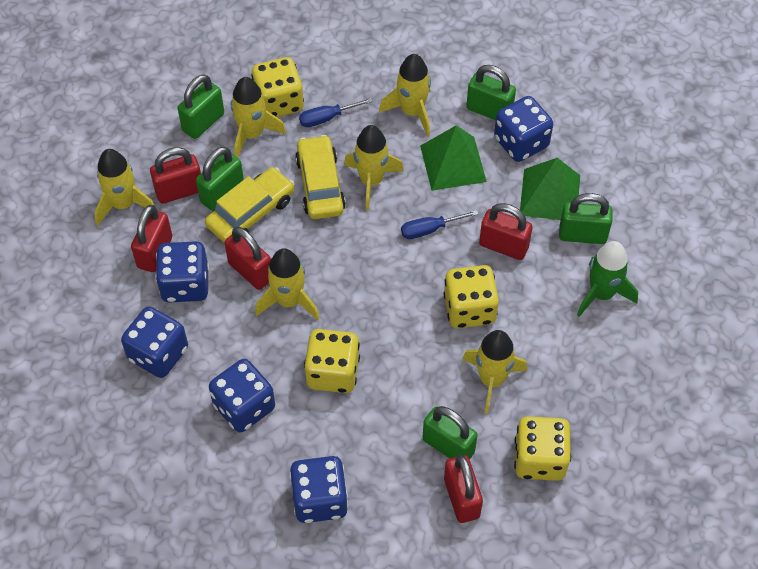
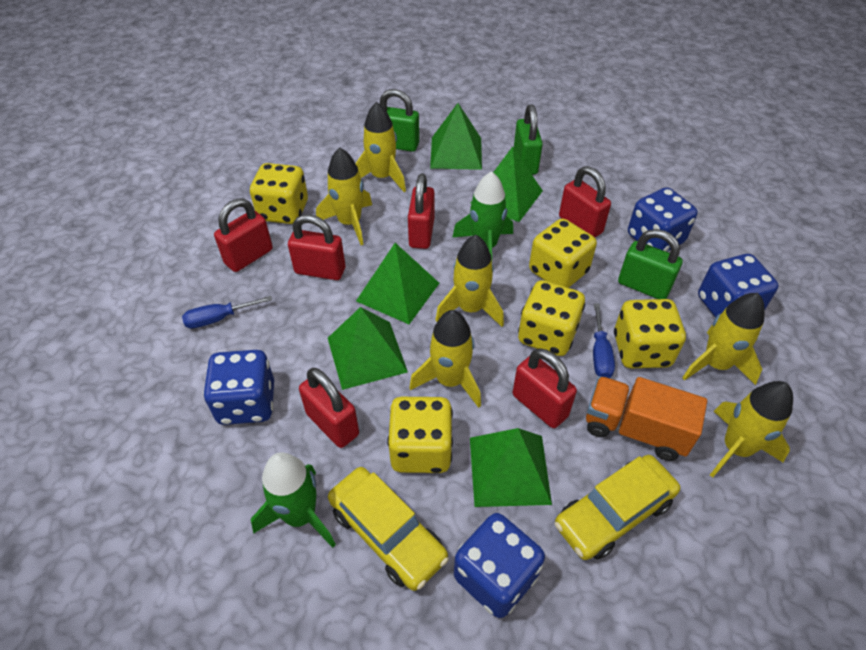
blue dice: [121,306,188,378] [155,241,209,303] [209,359,275,433] [290,456,348,523] [494,96,553,162] = 5 -> [203,350,274,425] [454,513,545,618] [628,187,698,252] [698,254,778,318] = 4
green padlock: [178,75,224,139] [196,147,244,211] [422,406,478,459] [466,65,516,120] [559,193,613,244] = 5 -> [380,89,419,152] [514,105,543,175] [618,229,683,299] = 3
green pyramid: [420,125,487,191] [520,158,580,220] = 2 -> [328,307,408,390] [356,243,439,324] [430,103,482,170] [470,428,552,507] [471,146,543,222] = 5
green rocket: [577,241,638,317] = 1 -> [251,453,336,548] [453,171,513,259] = 2
orange truck: none = 0 -> [586,376,707,461] = 1
red padlock: [131,205,172,272] [150,147,201,204] [225,227,271,290] [444,454,483,523] [479,203,533,260] = 5 -> [214,198,273,272] [288,215,345,280] [299,368,359,448] [408,174,434,249] [513,348,577,428] [559,166,611,238] = 6
yellow dice: [251,57,304,117] [304,329,360,393] [443,265,499,328] [514,416,571,481] = 4 -> [250,163,308,224] [387,397,453,473] [518,280,585,356] [529,218,597,288] [614,299,686,368] = 5

